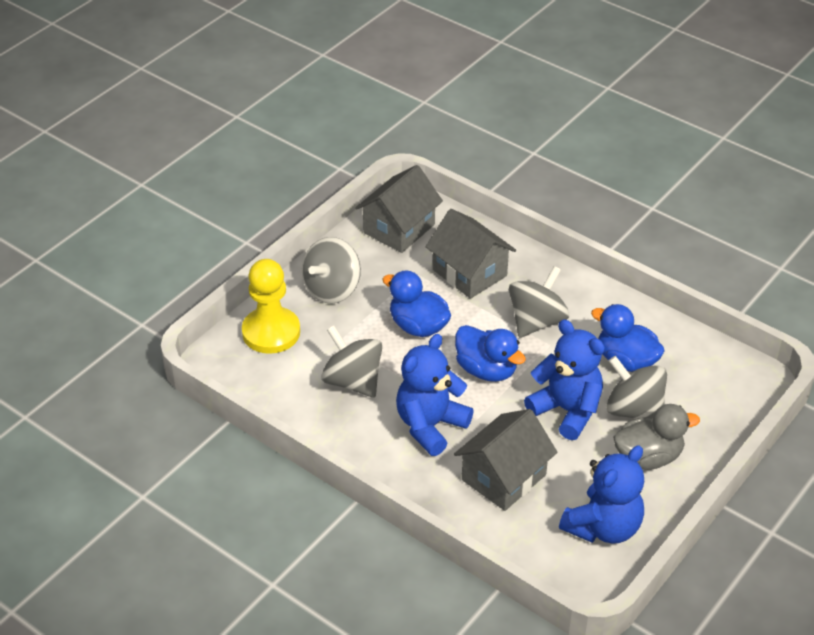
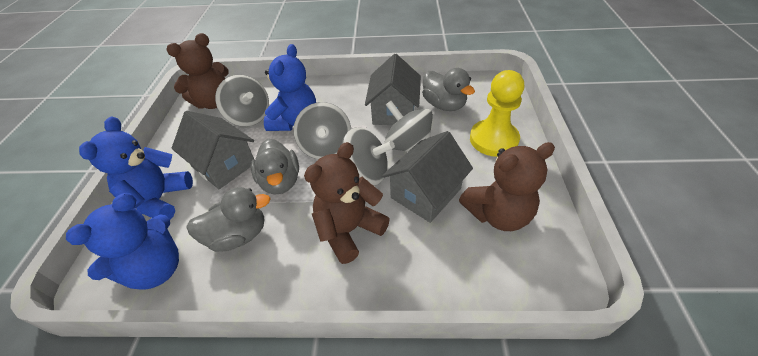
blue duck: [382,270,451,337] [455,325,526,382] [591,304,665,372] = 3 -> none = 0
brown teddy bear: none = 0 -> [166,33,229,109] [304,142,390,264] [459,142,555,231] = 3
grey duck: [613,404,700,470] = 1 -> [186,187,271,252] [251,139,299,194] [422,68,475,111] = 3

